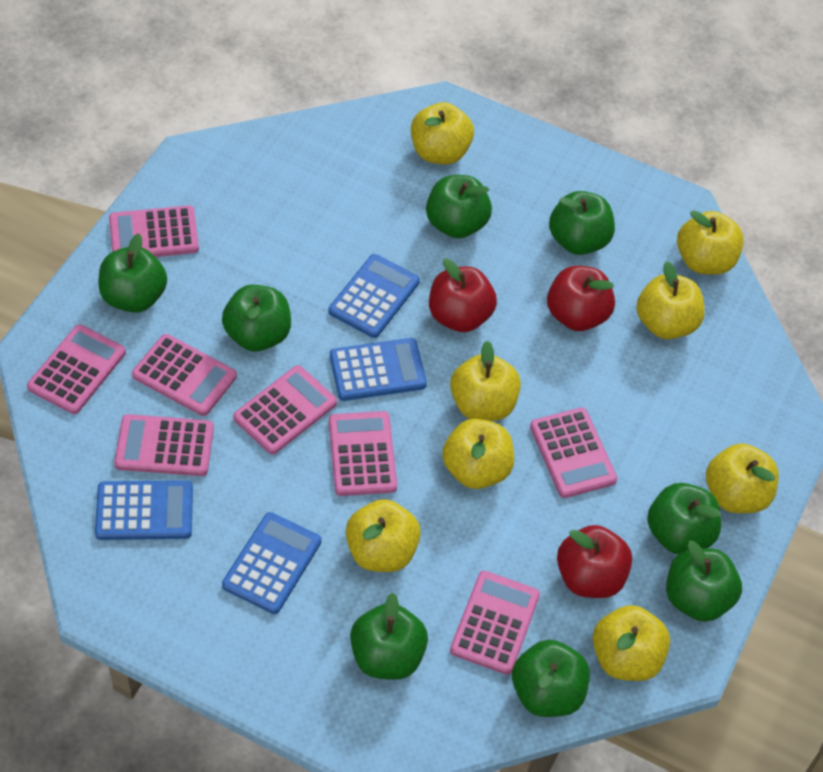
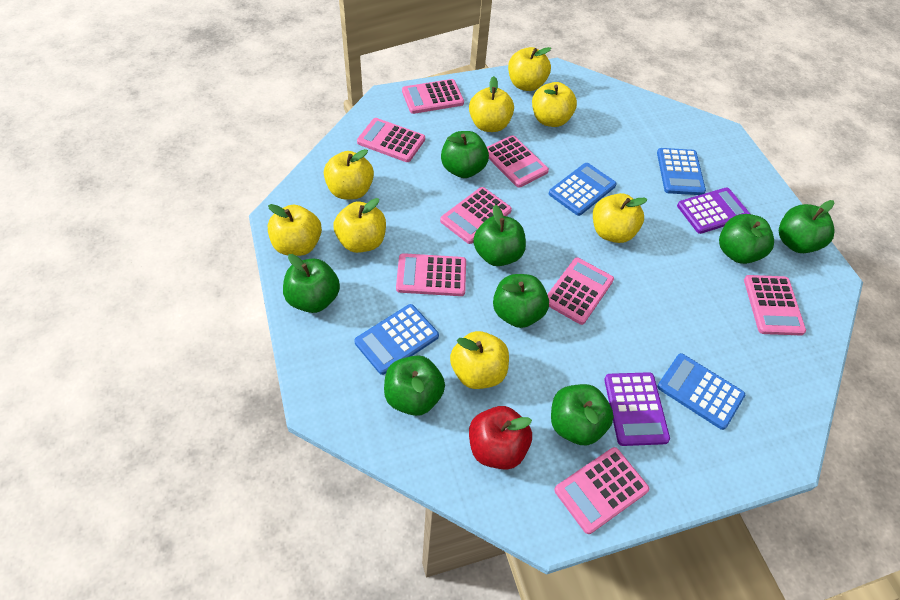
purple calculator: none = 0 -> [604,372,670,446] [677,188,750,234] = 2
red apple: [429,258,497,332] [547,266,615,331] [557,525,632,598] = 3 -> [469,406,532,470] = 1

